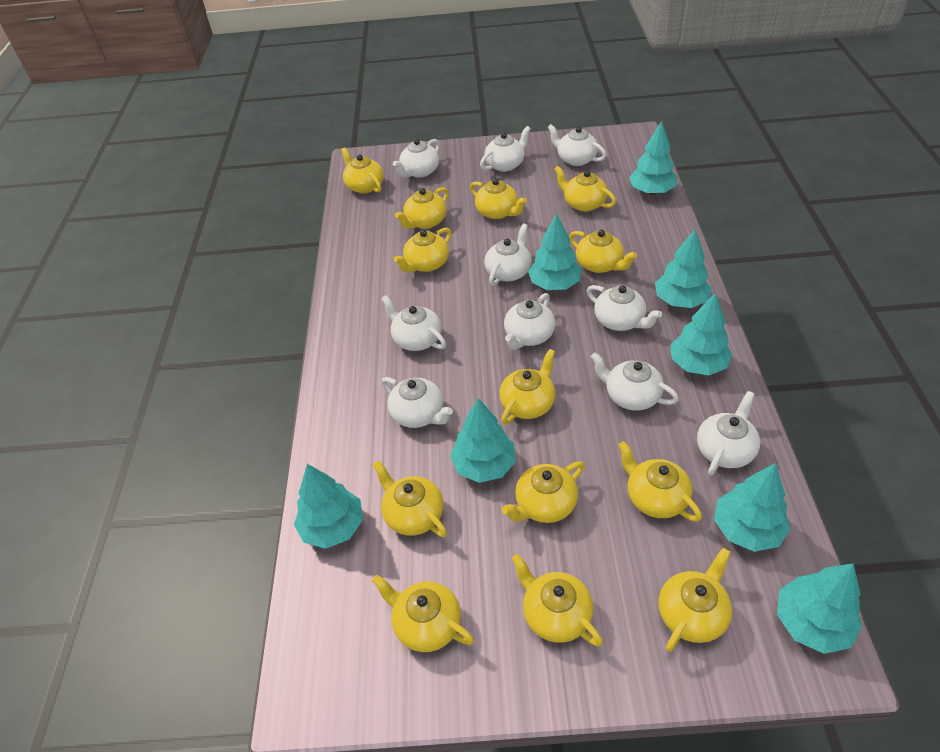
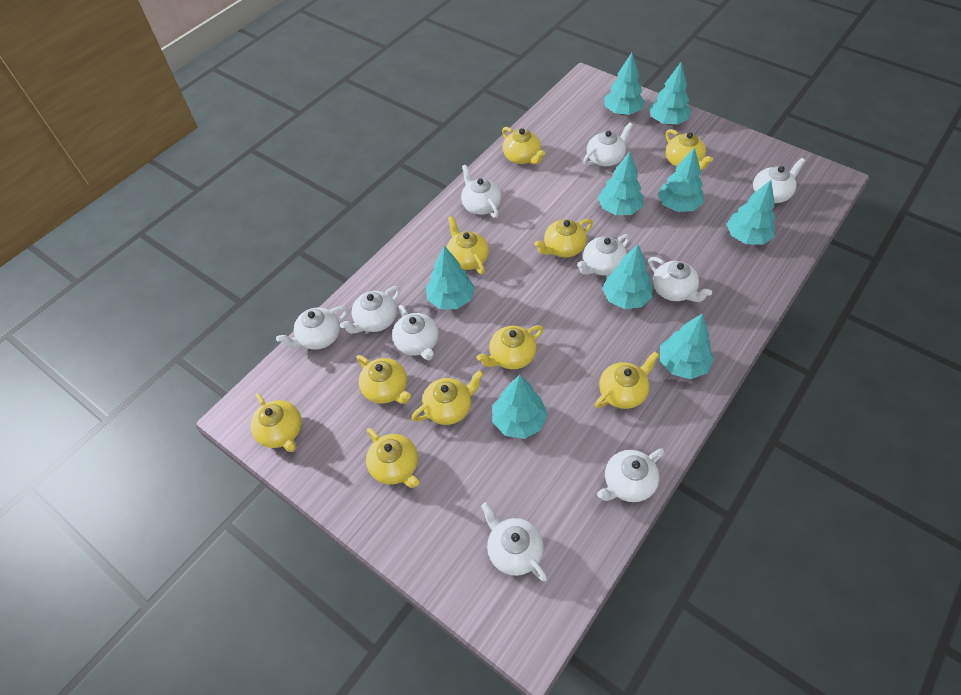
turquoise tree: [294,464,363,549] [450,398,516,483] [528,213,581,290] [629,121,677,195] [655,229,712,308] [670,292,732,375] [714,463,791,552] [777,563,862,654] = 8 -> [426,246,475,309] [493,375,548,439] [598,151,643,215] [602,244,653,309] [604,53,645,115] [649,62,691,124] [658,147,704,212] [660,313,714,379] [727,180,776,245] = 9
yellow teapot: [341,147,384,194] [372,575,474,652] [373,461,447,537] [394,228,452,272] [395,187,449,229] [470,178,527,219] [499,349,555,425] [502,461,585,523] [512,554,603,646] [554,166,616,212] [569,230,637,273] [618,441,702,522] [659,548,732,652] = 13 -> [250,393,302,452] [357,355,411,404] [366,428,419,488] [411,370,484,425] [447,216,489,274] [477,325,544,369] [502,127,545,164] [535,219,593,258] [595,352,659,409] [666,129,713,170] = 10

